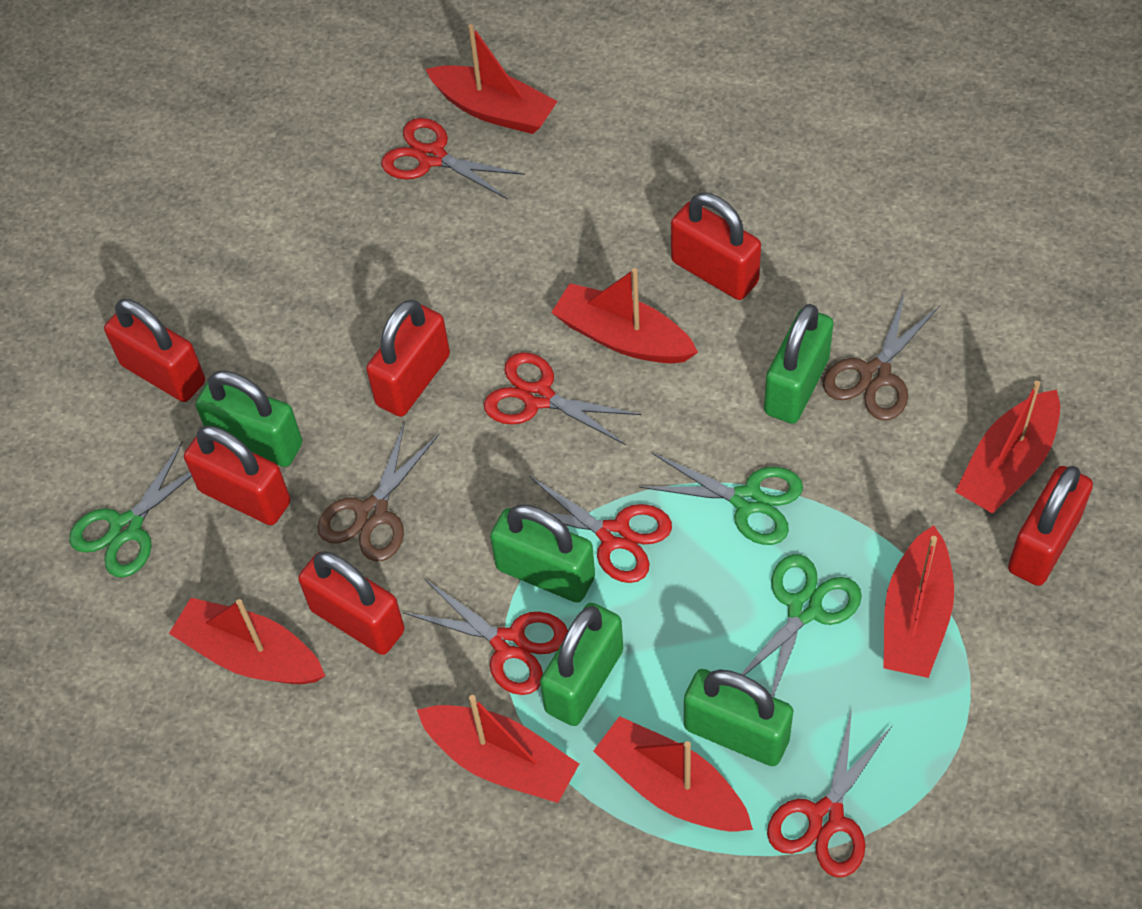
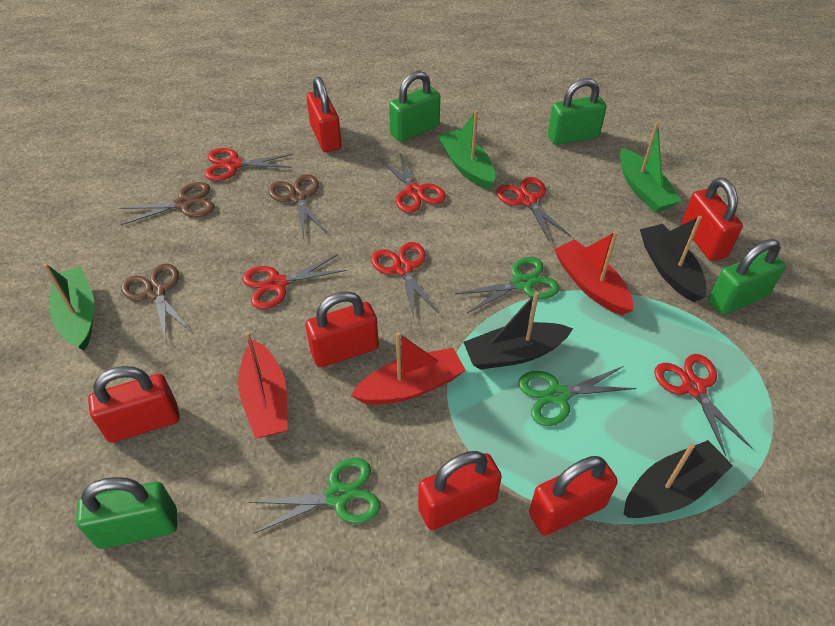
black boat: none = 0 -> [463,291,573,370] [624,440,733,518] [640,216,707,302] = 3
brown scissors: [317,421,439,562] [823,294,940,420] = 2 -> [119,182,215,225] [121,264,193,342] [268,174,327,239] = 3
green boat: none = 0 -> [43,263,94,351] [438,110,495,190] [620,122,681,212] = 3
green padlock: [196,371,302,467] [490,504,595,603] [540,603,623,726] [684,669,793,766] [764,304,834,424] = 5 -> [76,477,177,549] [389,71,440,142] [548,78,607,145] [708,239,786,315] = 4
red boat: [169,598,325,684] [417,695,579,803] [426,24,558,134] [551,268,698,364] [593,716,753,832] [884,525,954,678] [955,381,1060,514] = 7 -> [238,332,288,438] [350,332,465,405] [554,231,633,315] = 3
red scissors: [381,118,525,199] [403,578,568,695] [484,352,642,445] [529,476,672,583] [767,709,893,877] = 5 -> [205,148,293,181] [242,254,347,309] [371,242,439,318] [380,153,446,213] [496,177,571,242] [654,354,752,456] = 6

